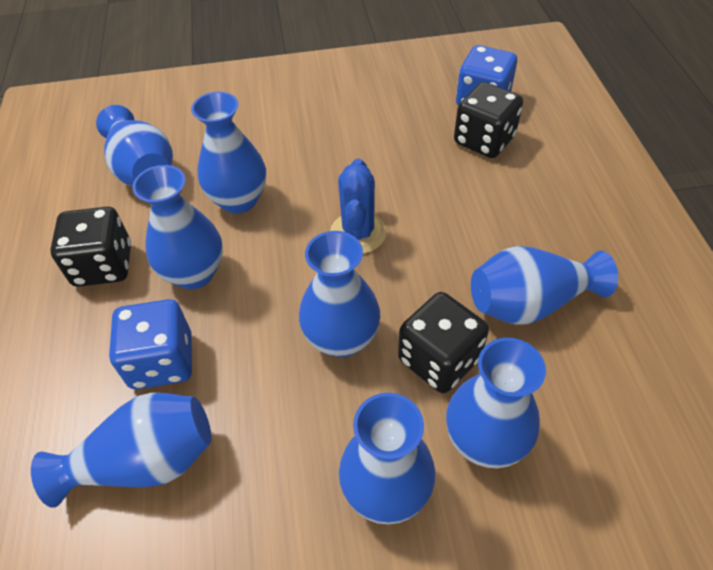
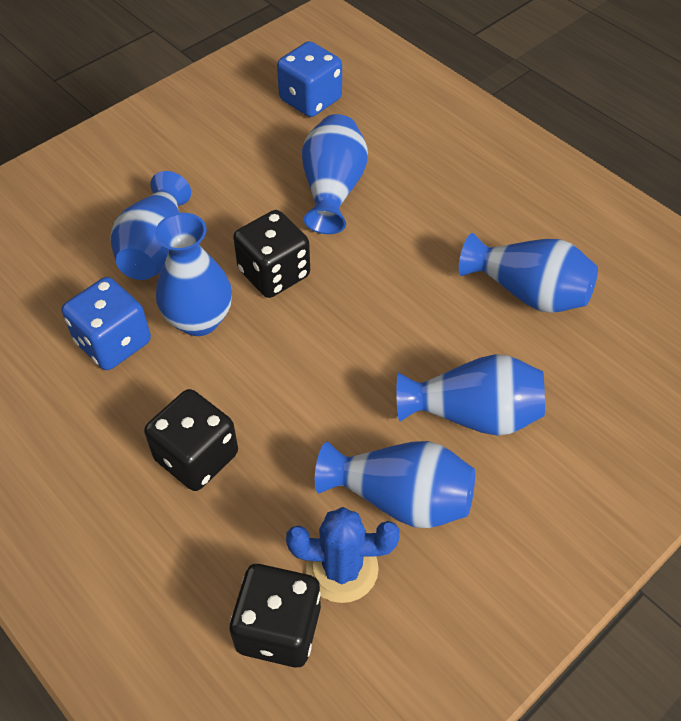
blue vase: [31,393,211,508] [96,105,173,186] [132,165,223,289] [191,92,266,214] [299,231,380,357] [339,393,436,524] [446,338,546,468] [471,246,618,324] = 8 -> [110,171,191,280] [155,213,232,336] [302,114,368,234] [315,441,475,528] [396,354,545,436] [459,233,598,313] = 6

